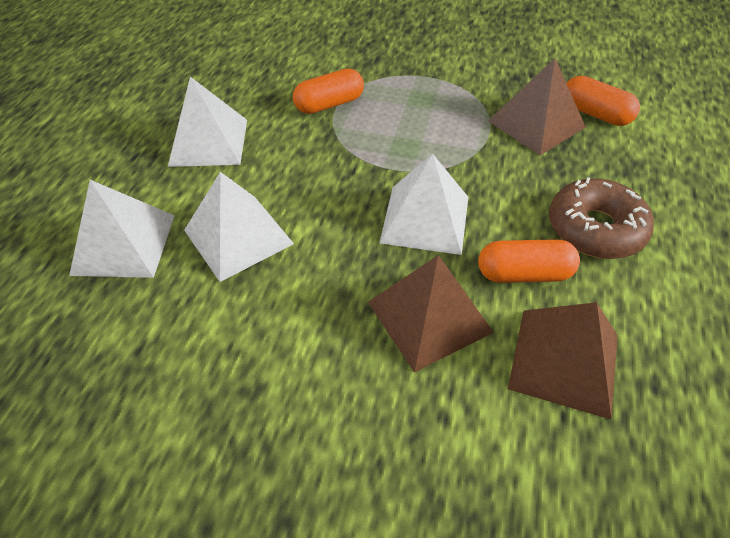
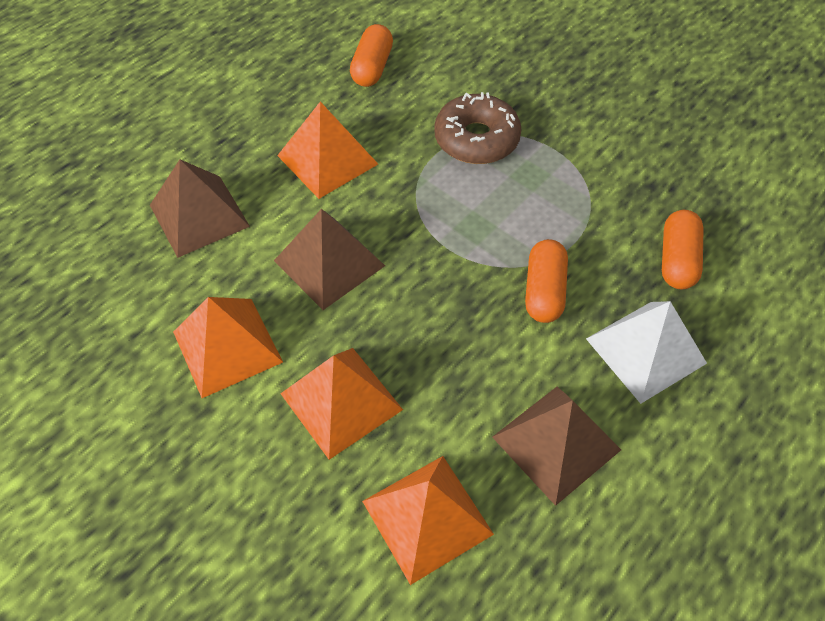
orange pyramid: none = 0 -> [173,297,283,398] [277,102,378,199] [280,348,403,460] [362,456,494,585] = 4
white pyramid: [69,180,175,278] [168,77,247,167] [184,172,294,282] [379,153,468,255] = 4 -> [586,301,707,404] = 1

